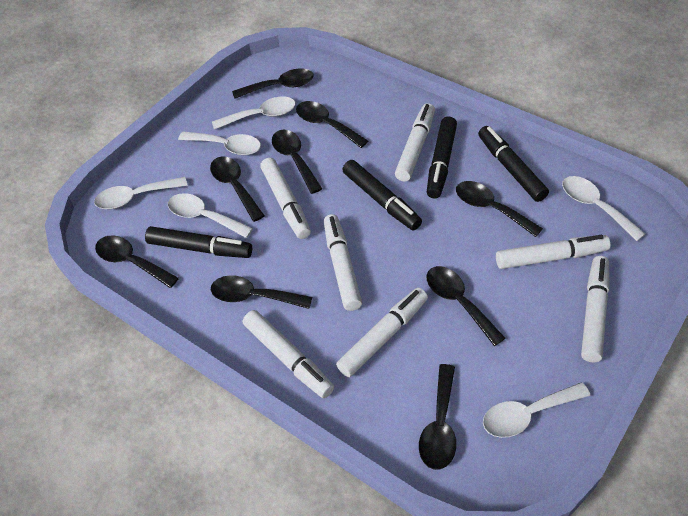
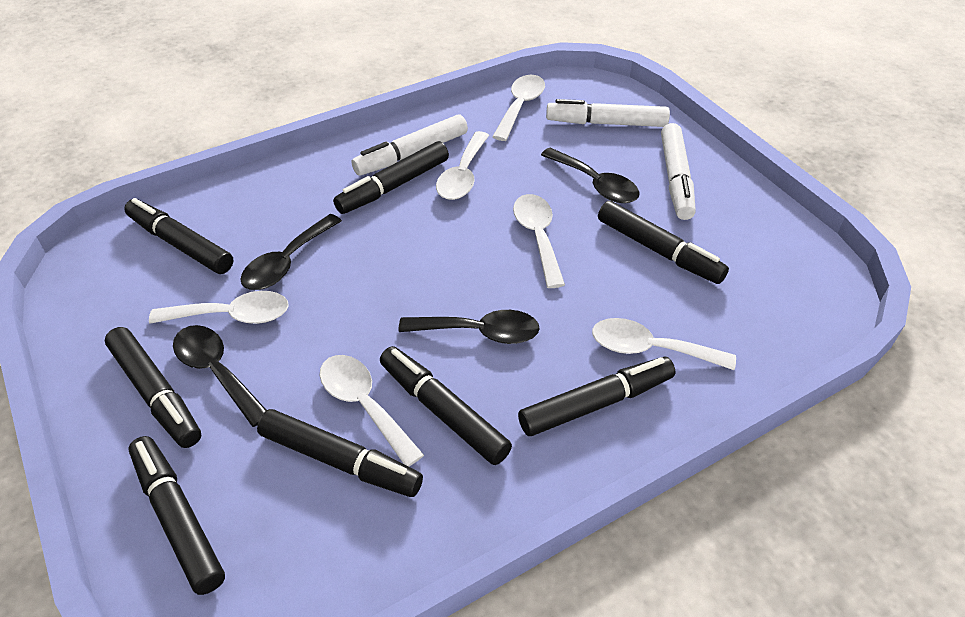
black marker: [145,226,252,258] [342,160,422,230] [427,117,457,199] [478,126,549,202] = 4 -> [105,327,201,448] [124,198,233,274] [128,436,225,595] [257,409,423,497] [333,141,449,214] [380,346,512,465] [518,357,676,436] [598,201,729,284] = 8
black spoon: [95,235,179,288] [210,156,265,222] [211,275,312,309] [232,69,314,99] [272,130,322,194] [296,101,368,148] [419,364,456,470] [426,266,506,346] [456,181,543,237] = 9 -> [173,325,267,427] [240,214,342,290] [398,310,540,344] [541,148,640,203] = 4
white marker: [243,310,334,398] [260,158,311,239] [324,214,362,311] [336,288,428,377] [395,103,435,182] [496,235,610,269] [581,256,610,362] = 7 -> [351,115,468,176] [546,99,670,127] [661,123,696,220] = 3

